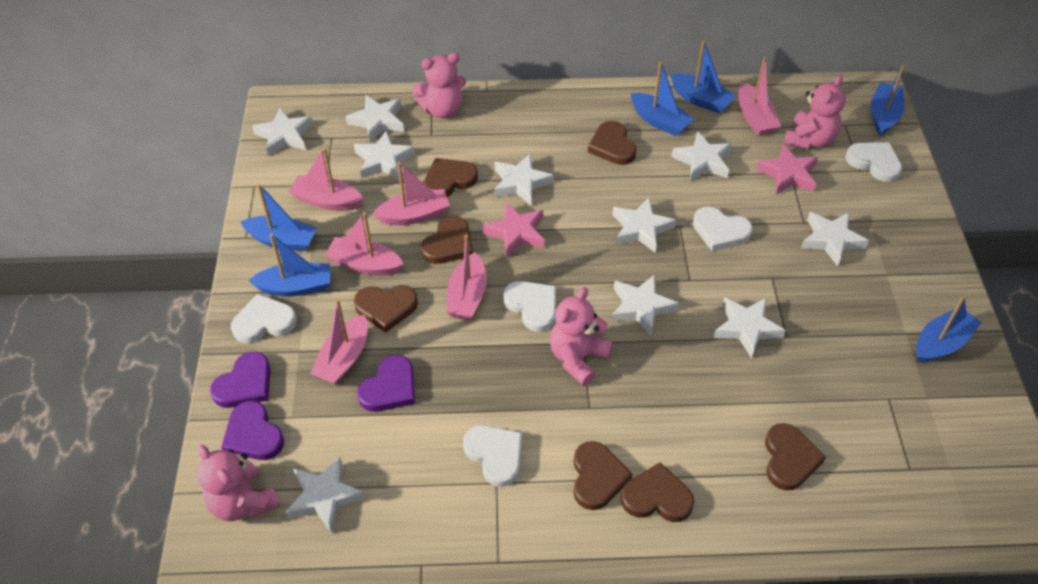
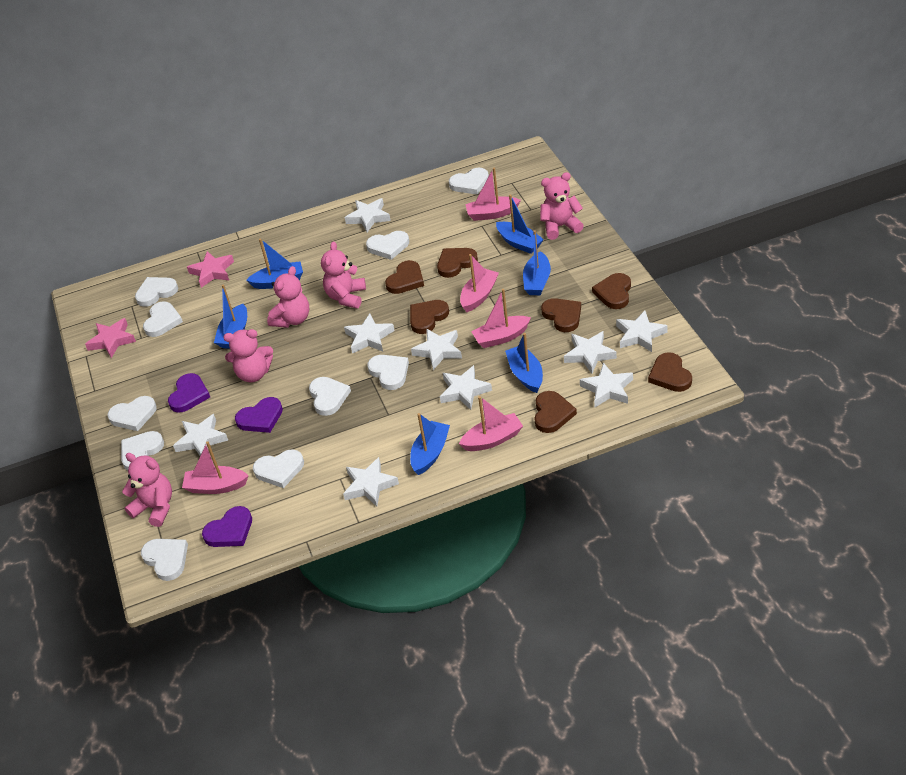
pink boat: [289,147,363,211] [310,299,368,384] [325,212,404,275] [372,162,450,225] [447,235,487,320] [739,56,781,136] = 6 -> [182,441,249,494] [459,396,523,451] [460,254,499,312] [465,167,521,221] [471,289,531,348] = 5
pink teddy bear: [197,445,280,521] [412,53,466,119] [550,287,613,386] [784,75,846,149] = 4 -> [122,453,172,527] [224,329,273,382] [267,266,309,328] [321,242,366,309] [540,172,584,240] = 5
white heart: [231,294,297,343] [463,425,522,487] [503,281,556,332] [693,207,753,251] [846,142,902,182] = 5 -> [108,396,157,431] [121,431,164,471] [135,277,178,307] [141,539,188,581] [143,301,183,337] [253,449,304,488] [309,377,351,416] [366,231,409,260] [367,355,409,390] [449,168,489,194] = 10
white star: [252,108,313,156] [285,457,365,533] [346,95,404,142] [354,130,415,179] [494,154,553,205] [611,274,679,335] [612,198,676,253] [671,131,732,181] [714,297,786,358] [801,212,869,266] = 10 -> [173,414,228,456] [343,457,399,507] [344,313,395,354] [345,198,391,232] [411,329,462,370] [440,365,492,410] [564,331,617,373] [580,363,633,407] [616,311,668,352] = 9

